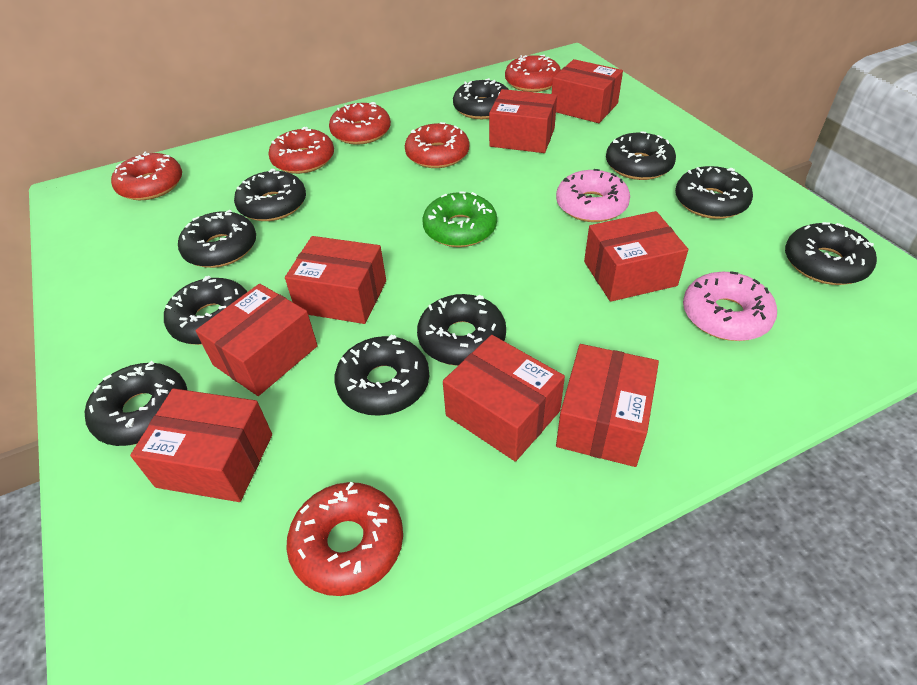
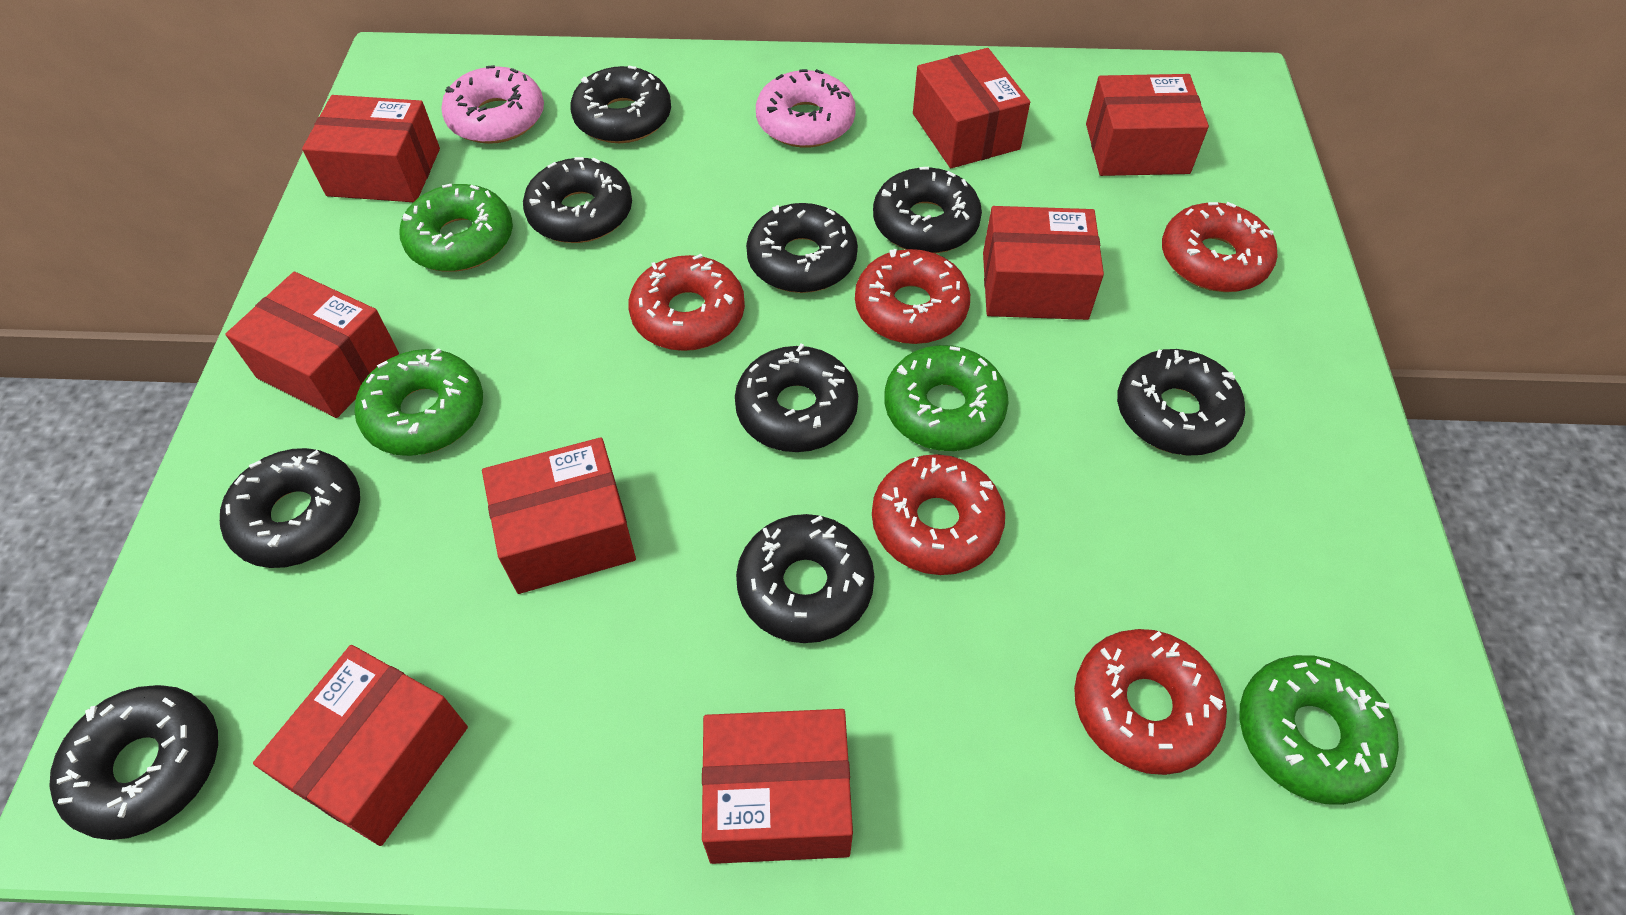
black donut: [85,361,187,446] [164,276,247,345] [178,210,256,268] [234,169,306,221] [334,334,429,416] [417,294,506,366] [453,78,509,119] [606,131,676,180] [675,166,753,219] [785,222,877,285] = 10 -> [49,685,218,840] [220,448,360,568] [523,157,632,243] [571,66,671,143] [735,344,858,452] [736,514,874,643] [746,203,858,293] [873,167,982,253] [1117,349,1245,456] = 9
green donut: [422,191,497,247] = 1 -> [354,348,483,456] [400,184,513,272] [885,345,1009,451] [1239,655,1399,805] = 4
red donut: [111,152,182,200] [268,127,334,174] [286,482,403,596] [329,102,391,145] [405,122,469,168] [505,55,561,92] = 6 -> [628,254,745,351] [855,249,970,344] [872,454,1005,575] [1074,629,1227,775] [1162,202,1278,292] = 5

